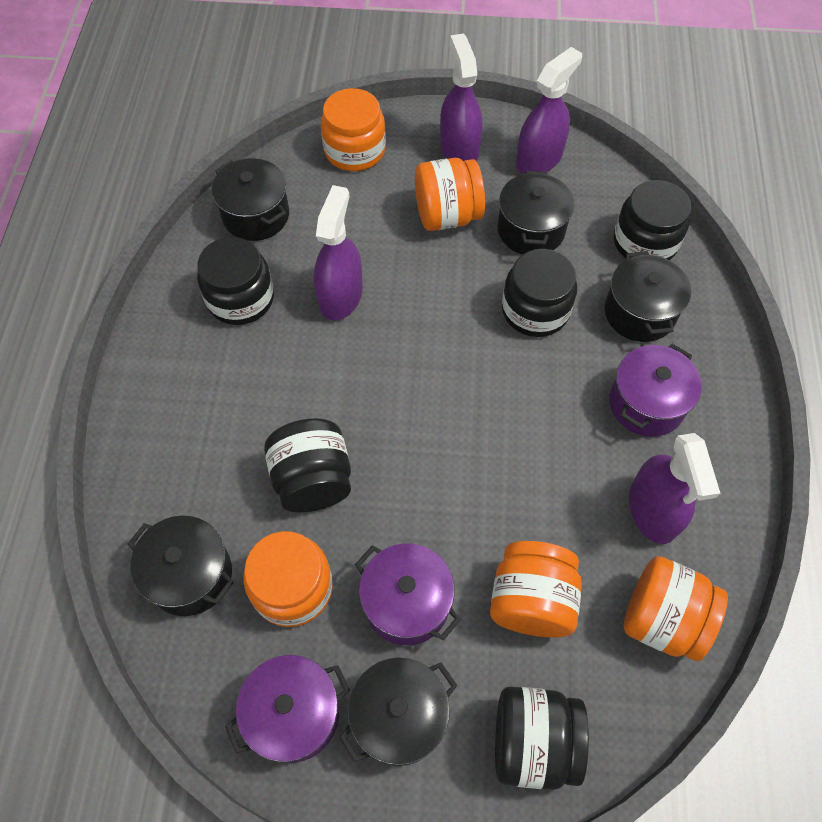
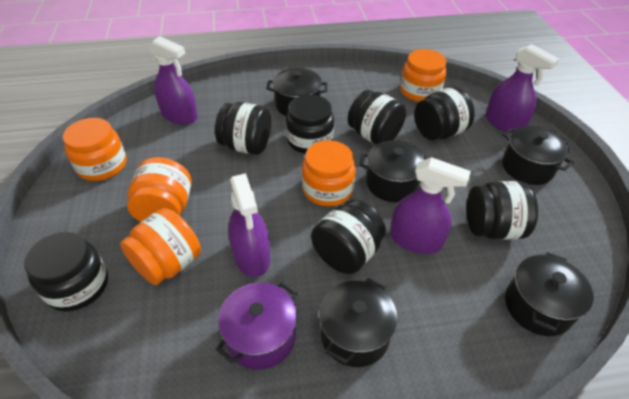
black jar: [197,237,274,325] [264,418,351,513] [495,686,589,790] [502,249,577,337] [614,180,691,260] = 5 -> [24,232,108,311] [215,102,271,155] [286,95,334,154] [311,199,386,274] [348,90,406,144] [414,87,475,140] [467,181,538,240] = 7
purple pot: [225,655,350,763] [355,543,461,645] [609,344,702,437] = 3 -> [216,282,297,370] = 1

